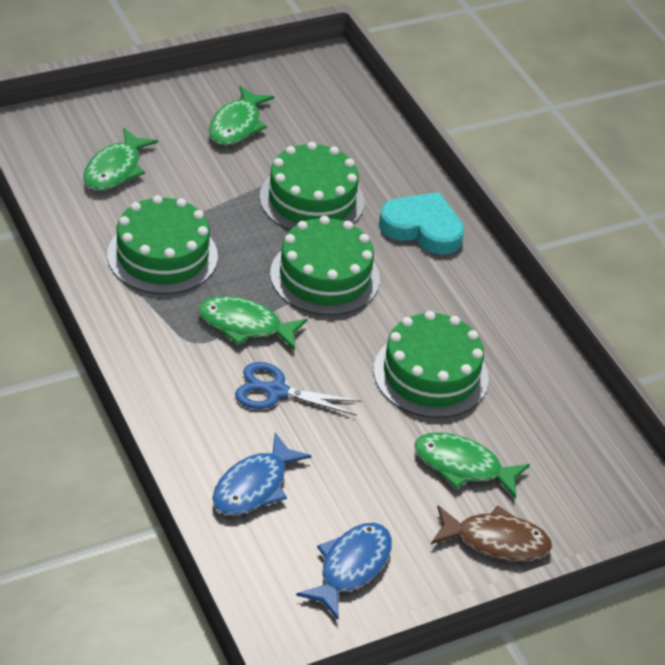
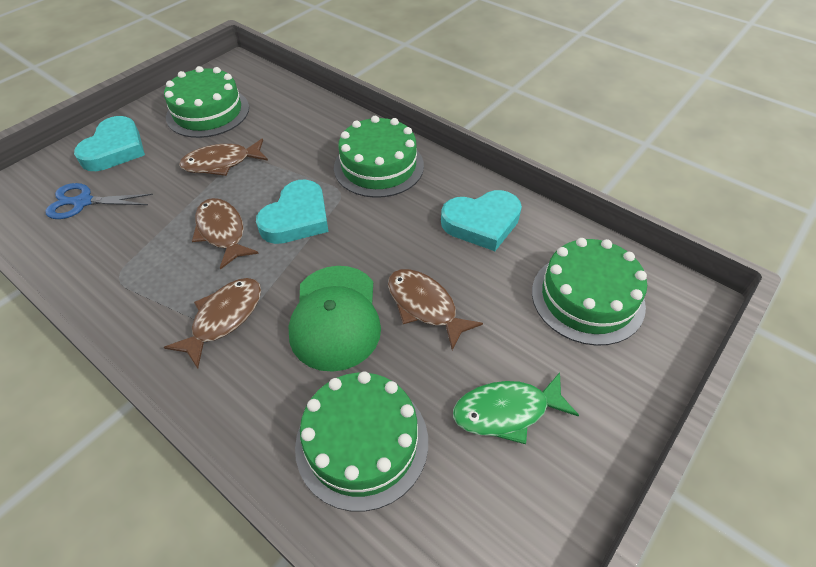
blue fish: [212,432,311,515] [296,523,392,620] = 2 -> none = 0
brown fish: [431,505,552,561] = 1 -> [164,278,261,369] [179,139,268,176] [192,198,259,270] [388,269,483,350] = 4
green cap: none = 0 -> [288,266,381,372] = 1
green fish: [84,128,158,191] [198,296,307,350] [209,86,274,145] [414,432,530,499] = 4 -> [453,372,579,444] = 1
turquoise heart: [379,192,465,255] = 1 -> [74,116,145,171] [256,180,329,244] [441,190,522,251] = 3

